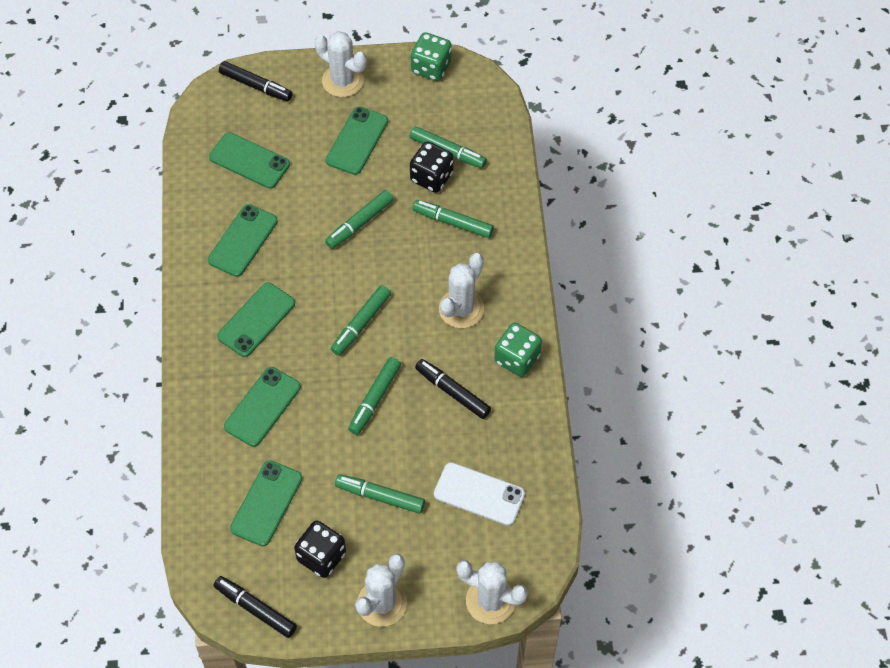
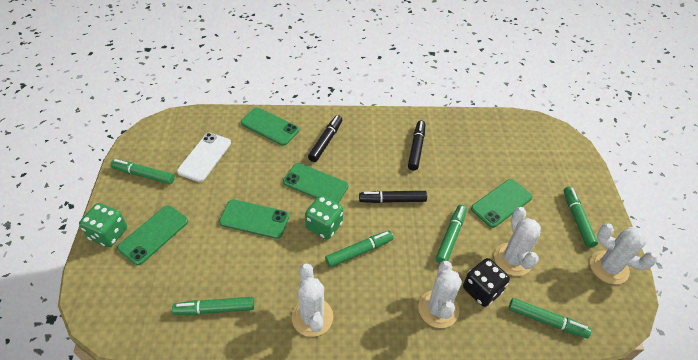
black dice: [294,521,346,578] [410,141,454,193] = 2 -> [463,258,510,307] = 1
green phone: [208,204,277,277] [209,132,290,189] [217,283,295,357] [224,367,301,447] [230,460,302,546] [326,106,388,175] = 6 -> [117,205,188,265] [219,199,289,239] [241,107,299,146] [283,163,348,203] [471,179,533,228] = 5

